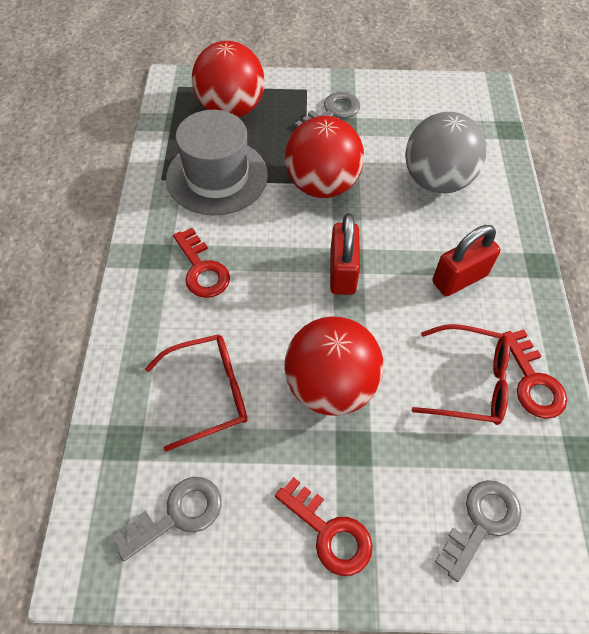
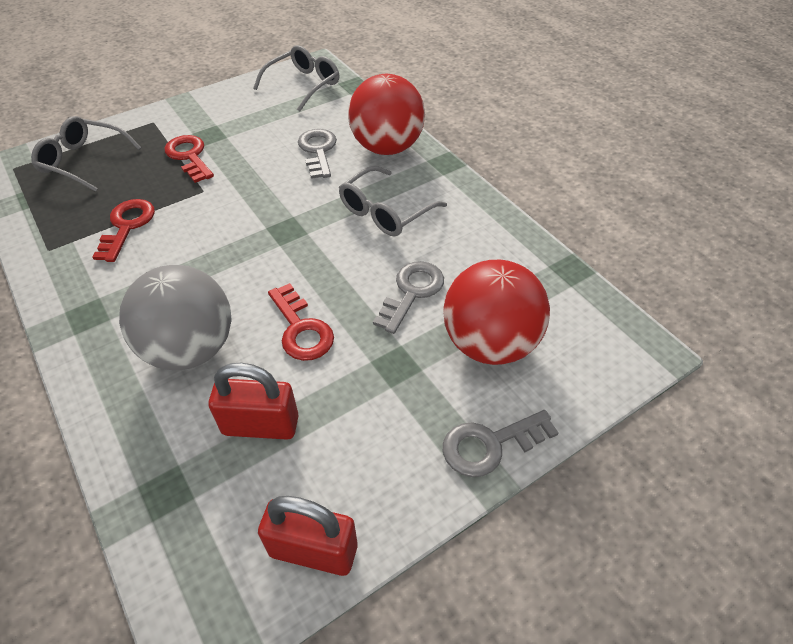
grey glasses: none = 0 -> [31,116,141,192] [253,45,339,112] [339,166,447,237] = 3
grey hat: [166,110,268,215] = 1 -> none = 0
red ball: [192,41,265,118] [284,316,383,416] [285,116,364,198] = 3 -> [348,74,425,155] [443,260,550,365] = 2
red glasses: [145,334,247,451] [412,324,510,425] = 2 -> none = 0

